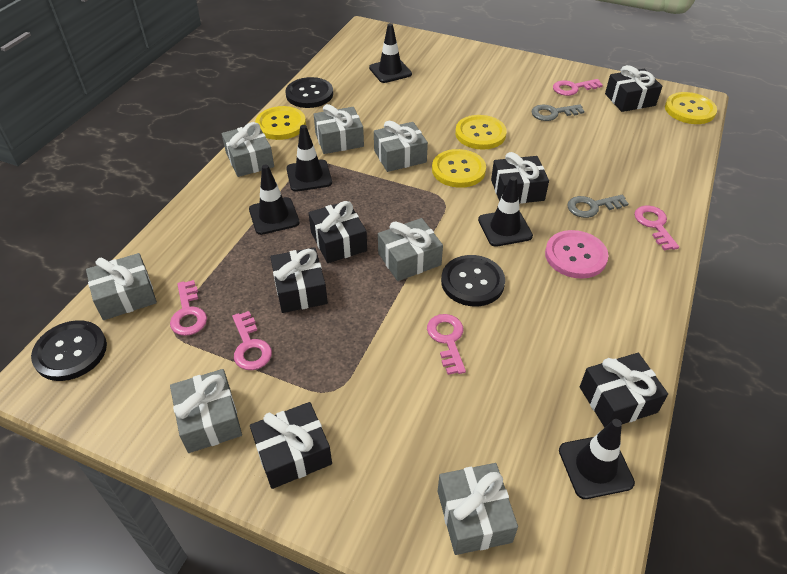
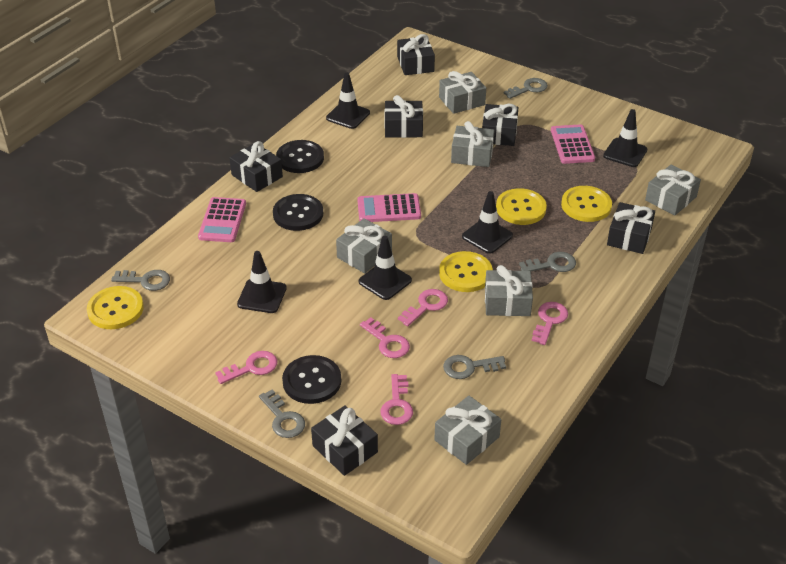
grey gift: [86,253,157,320] [170,369,242,453] [222,122,274,177] [313,104,364,154] [374,120,428,172] [378,218,443,281] [438,463,518,555] = 7 -> [336,218,392,273] [434,396,501,465] [439,71,486,114] [451,121,495,167] [485,265,533,316] [645,165,701,216] = 6
grey key: [532,104,585,121] [568,195,629,218] = 2 -> [111,270,170,291] [259,390,305,438] [443,355,506,379] [504,78,548,99] [519,252,576,272] = 5
pink button: [545,230,609,279] = 1 -> none = 0
pink calculator: none = 0 -> [198,197,246,242] [357,193,421,222] [551,124,595,164] = 3

